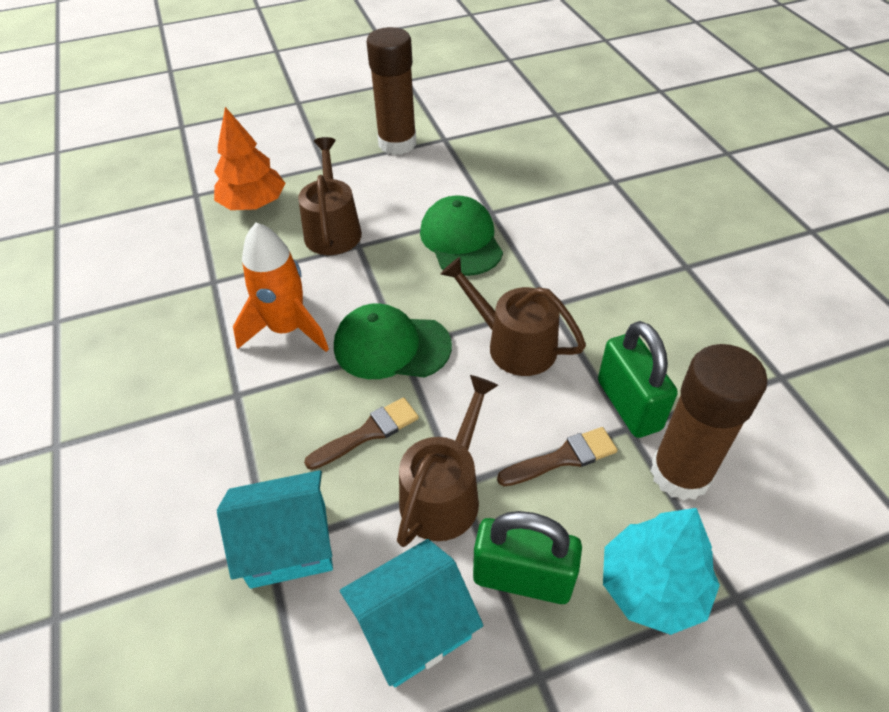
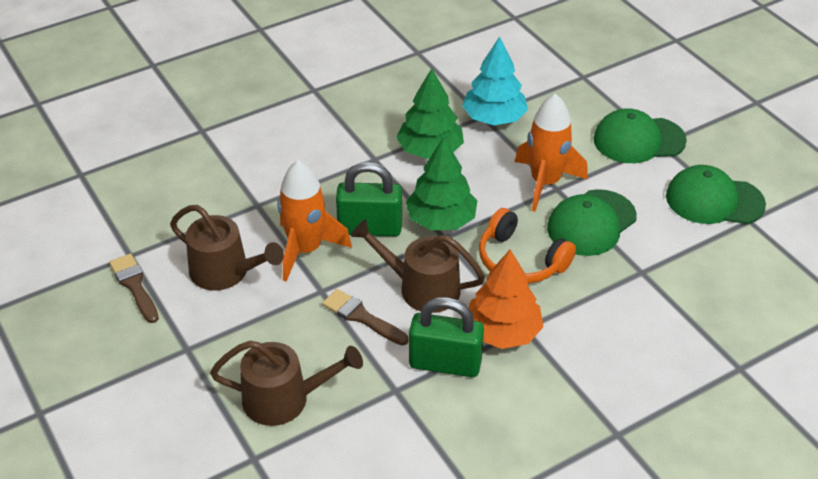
brown glue stick: [367,27,417,155] [651,344,768,501] = 2 -> none = 0
green cap: [334,303,452,379] [420,196,503,276] = 2 -> [547,189,637,256] [593,108,687,163] [666,165,766,224] = 3
green tree: none = 0 -> [396,68,464,159] [406,137,477,230] = 2
orange headphones: none = 0 -> [479,208,576,284] = 1
orange rocket: [233,223,329,352] = 1 -> [278,160,352,282] [515,93,588,212] = 2
turquoise house: [217,470,333,589] [340,539,483,688] = 2 -> none = 0

